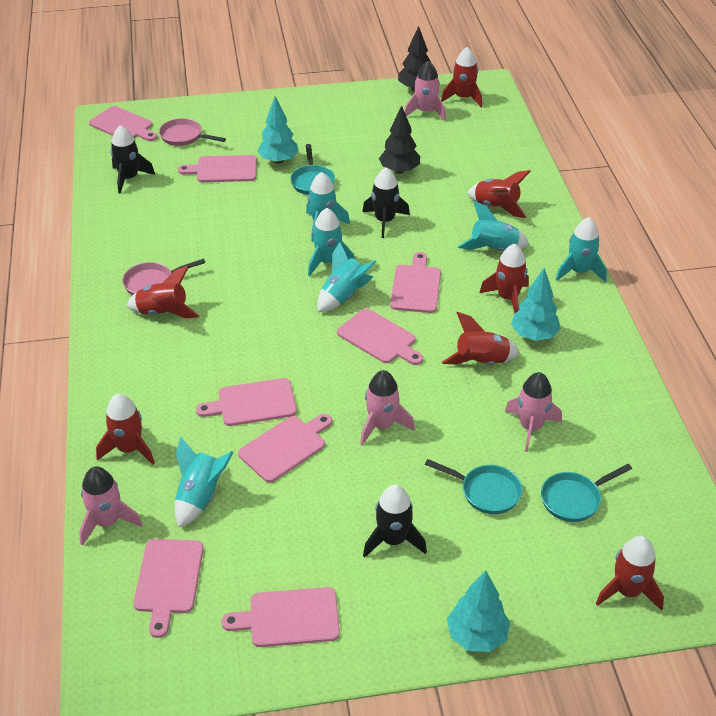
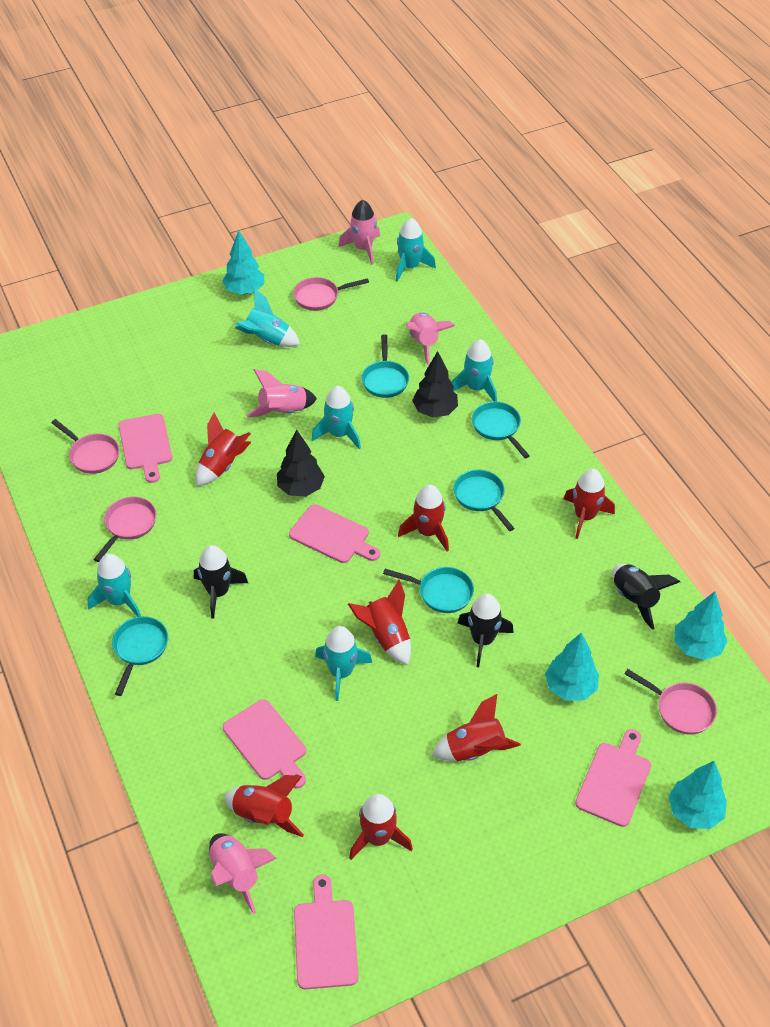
pink cutting board: [89,106,157,141] [133,539,204,638] [178,155,257,182] [196,378,297,426] [221,587,340,647] [238,414,332,483] [337,309,423,365] [390,252,441,313] = 8 -> [118,414,172,483] [223,699,306,788] [289,504,380,563] [294,874,359,989] [575,729,651,827] = 5
pink pan: [122,258,205,295] [159,118,226,146] = 2 -> [51,419,119,474] [94,497,157,562] [293,277,369,311] [624,669,717,734] = 4
turquoise pan: [290,144,335,195] [425,459,522,514] [541,464,632,522] = 3 -> [112,616,168,696] [362,334,409,398] [383,567,474,613] [453,469,515,531] [472,402,530,458] = 5
turquoise tree: [257,96,299,164] [447,570,510,652] [511,268,561,341] = 3 -> [222,230,264,295] [545,632,599,700] [668,761,727,829] [674,591,728,660] = 4

